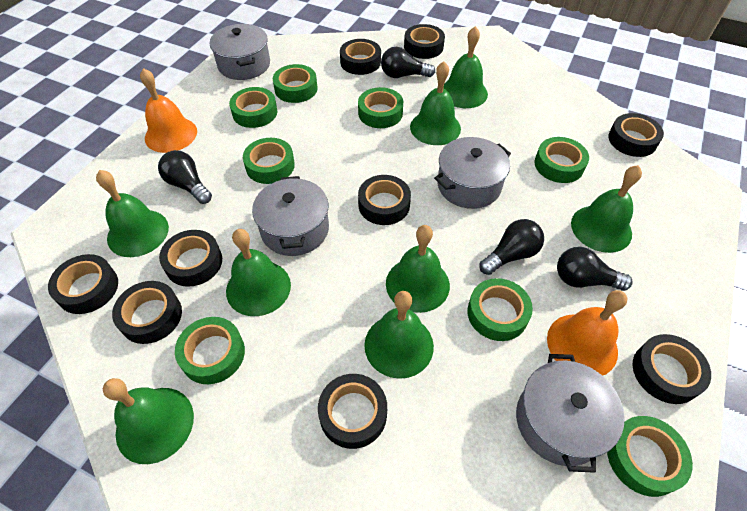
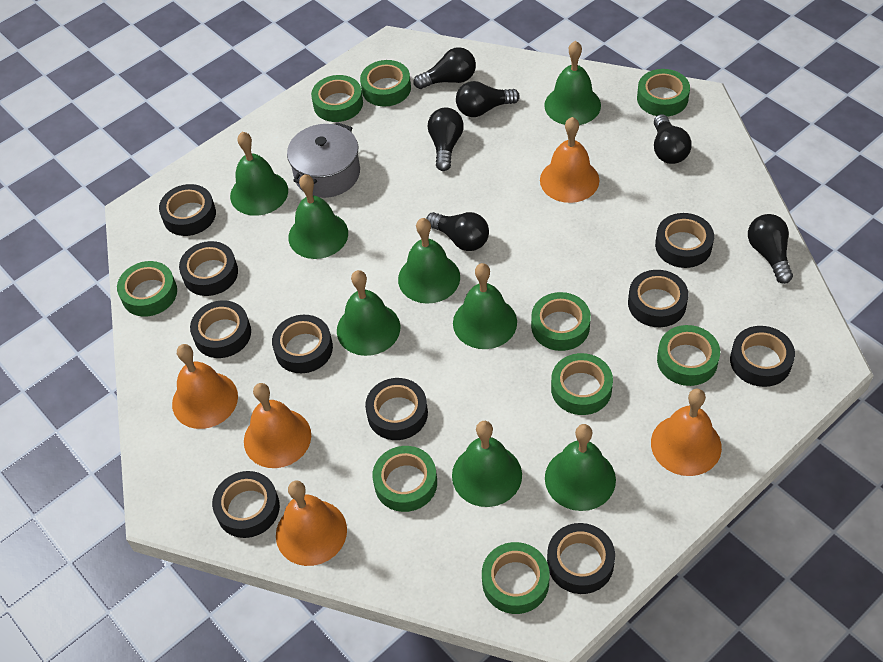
black light bulb: [158,150,212,204] [381,47,435,78] [479,219,544,275] [557,247,633,291] = 4 -> [414,47,476,89] [426,212,489,251] [428,108,464,171] [456,81,520,117] [654,114,692,164] [748,214,793,284] = 6
black tape: [48,254,118,314] [112,281,182,344] [159,230,222,287] [318,374,387,449] [340,39,381,75] [358,175,411,225] [404,24,445,59] [608,113,664,157] [632,334,711,404] = 9 -> [159,184,216,236] [179,241,238,296] [190,300,251,358] [212,471,280,538] [272,315,333,373] [365,378,428,440] [547,523,615,594] [628,270,688,327] [655,213,714,268] [730,326,795,387] = 10
green tape: [175,317,245,384] [229,87,277,128] [243,138,295,184] [273,64,317,103] [358,87,403,128] [467,278,533,341] [534,137,589,183] [607,416,693,497] = 8 -> [117,261,177,317] [311,75,363,122] [360,60,411,107] [372,446,437,512] [482,542,550,614] [531,292,591,351] [551,353,613,415] [637,69,690,117] [657,325,720,386] = 9
grey pot: [210,24,270,80] [252,176,329,256] [434,137,511,209] [516,354,625,473] = 4 -> [287,122,360,198] = 1
orange bell: [140,68,197,153] [547,290,627,376] = 2 -> [172,344,238,429] [244,383,311,468] [276,480,347,566] [540,117,599,203] [651,389,722,476] = 5

